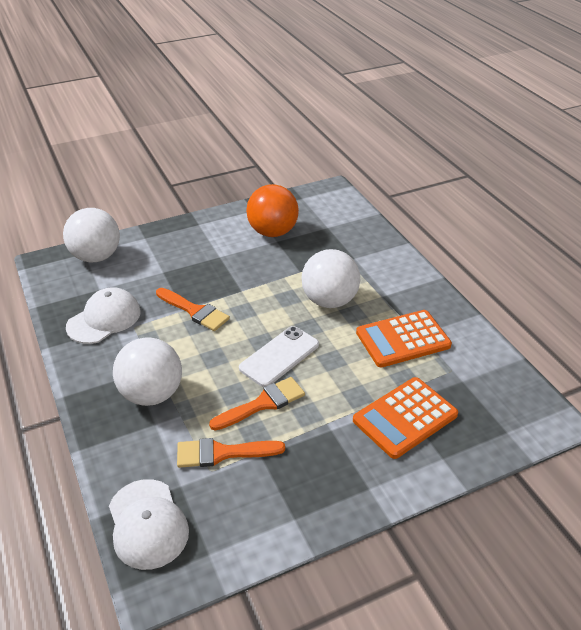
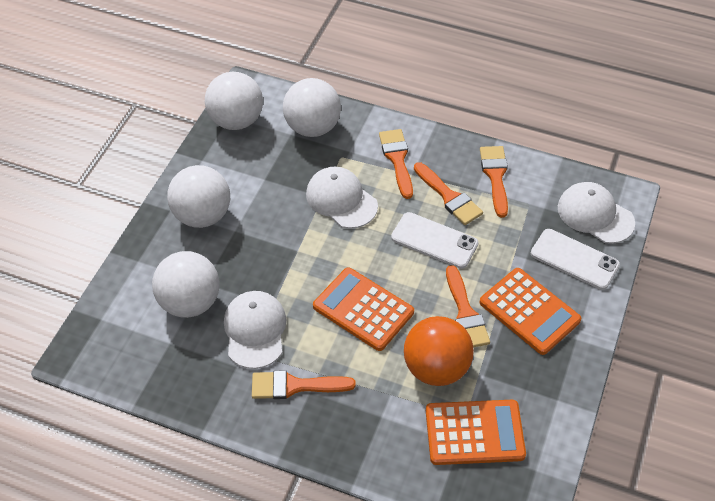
orange brush: [156,288,230,331] [177,438,285,468] [209,377,305,431] = 3 -> [252,370,356,399] [379,129,413,199] [414,162,483,225] [446,265,490,347] [480,146,508,218] = 5
orange calculator: [353,377,458,459] [356,310,452,367] = 2 -> [313,267,414,351] [426,400,526,465] [479,268,581,355] = 3
white ball: [63,208,120,262] [113,337,182,406] [301,249,360,308] = 3 -> [152,251,220,318] [167,165,230,228] [205,72,263,130] [283,78,341,137] = 4
white cap: [66,287,141,344] [109,479,189,570] = 2 -> [224,291,286,369] [306,167,378,229] [558,182,635,244] = 3
white phone: [239,326,319,387] = 1 -> [391,212,478,269] [531,229,620,290] = 2

